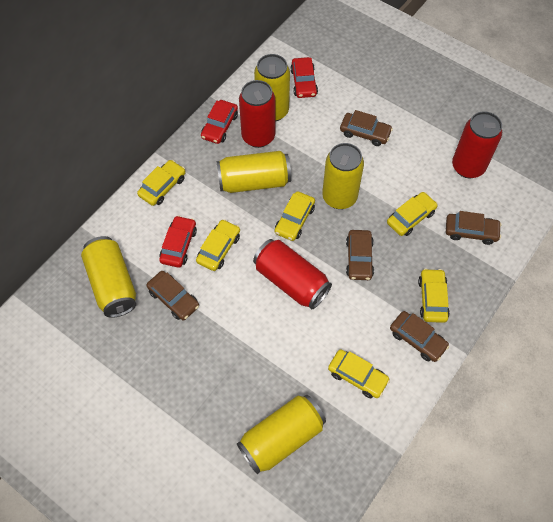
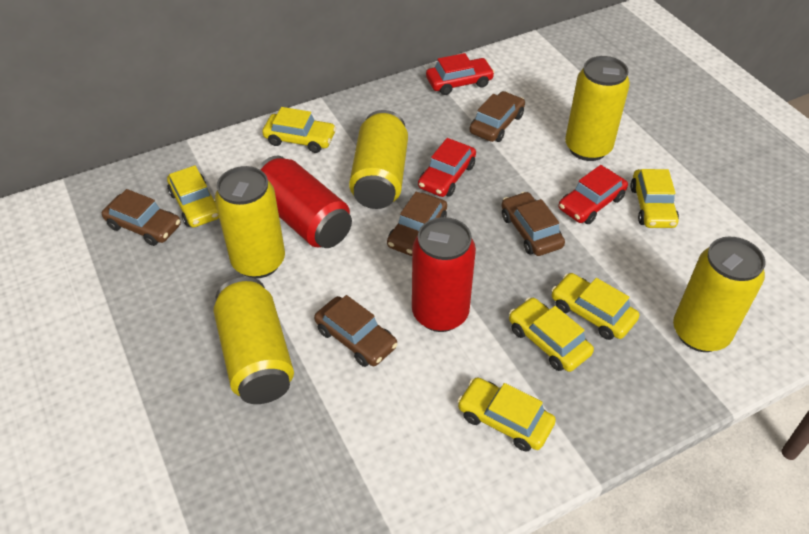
red can: [239,80,275,148] [253,239,332,309] [452,111,502,178] = 3 -> [258,156,352,248] [412,217,476,332] = 2

